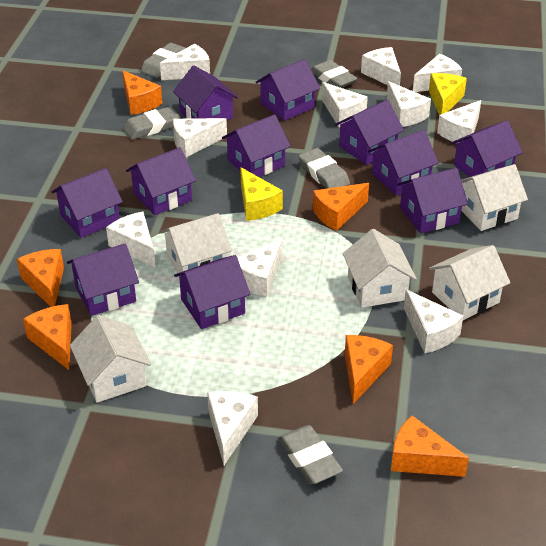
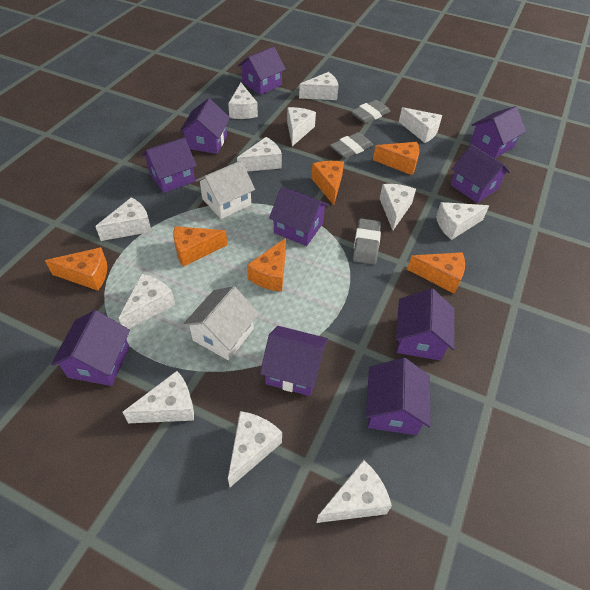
grey eraser: [123,106,180,140] [141,43,186,78] [278,425,343,484] [299,148,350,189] [311,60,357,88] = 5 -> [330,132,373,158] [351,100,390,123] [353,219,381,264] = 3
purple house: [52,168,123,238] [67,244,139,316] [126,147,196,215] [173,65,238,120] [174,255,250,329] [222,114,291,177] [256,59,320,121] [335,100,404,165] [368,130,439,196] [397,168,468,234] [451,120,523,177] = 11 -> [51,310,130,386] [142,137,197,193] [179,98,230,154] [238,46,286,95] [260,326,328,396] [269,187,329,246] [366,358,431,435] [396,288,454,361] [451,144,510,203] [470,106,526,158] = 10
white cheese: [106,212,156,268] [160,44,210,80] [173,118,227,157] [207,391,258,465] [238,238,283,297] [322,82,368,127] [361,47,401,86] [386,81,431,127] [404,290,463,353] [413,54,462,92] [437,100,481,143] = 11 -> [95,197,152,241] [119,274,175,329] [122,371,194,423] [228,83,258,119] [228,411,282,487] [237,137,282,172] [287,107,316,146] [299,72,339,100] [316,460,392,523] [380,184,416,230] [399,107,442,143] [436,202,489,240] = 12
white house: [70,315,151,403] [160,213,232,273] [343,229,417,308] [429,245,510,320] [461,164,528,231] = 5 -> [183,286,259,360] [195,161,255,219] = 2
yellow cheese: [240,167,283,221] [429,73,467,115] = 2 -> none = 0

